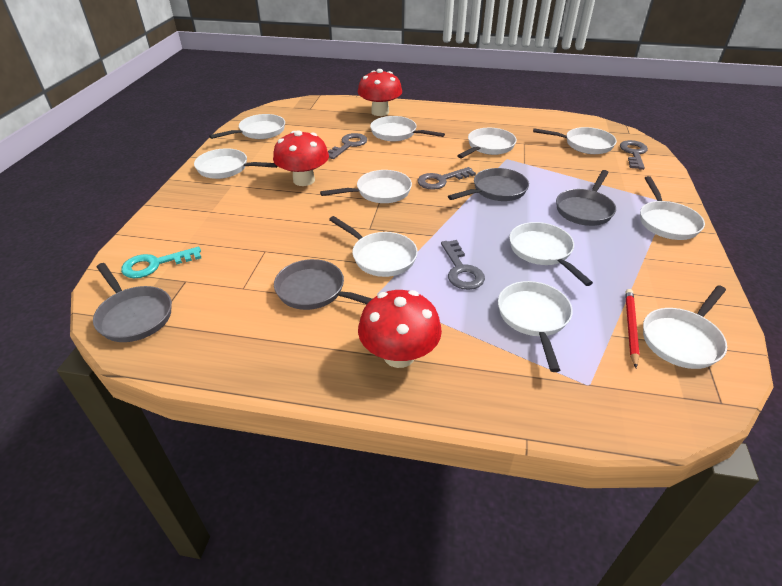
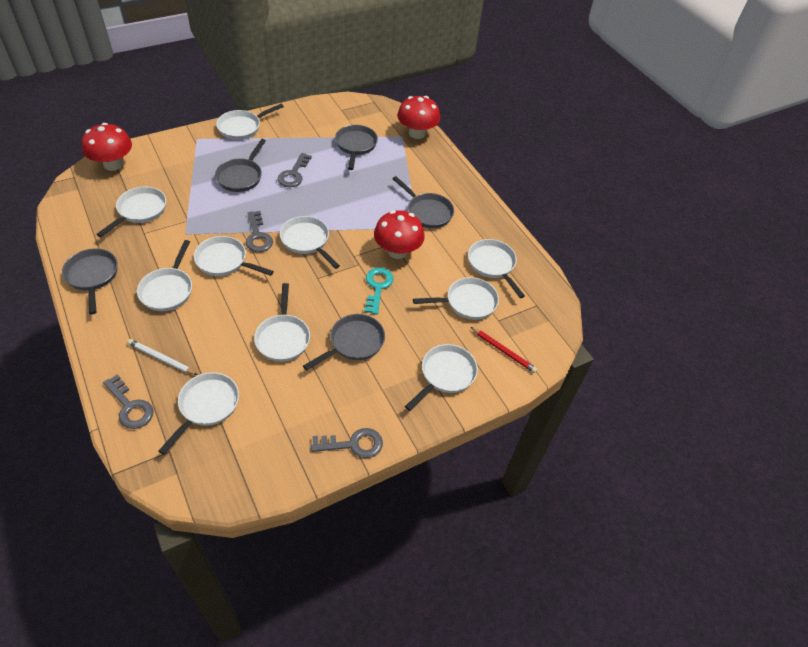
grey pan: [93,263,172,342] [274,259,372,310] [448,168,529,201] [556,170,616,226] = 4 -> [62,249,118,314] [215,139,266,192] [303,314,385,371] [335,125,378,170] [392,176,454,228] = 5
white pan: [194,148,278,179] [209,114,285,139] [320,170,412,203] [329,216,418,277] [370,116,445,141] [457,128,517,158] [498,281,573,372] [509,222,593,286] [533,127,617,154] [640,176,705,240] [643,285,727,369] = 11 -> [96,187,166,237] [137,240,192,311] [159,372,239,455] [194,236,274,276] [216,104,284,140] [254,283,310,362] [280,216,340,269] [405,344,478,411] [413,277,499,320] [468,239,525,298] = 10
white pencil: none = 0 -> [127,339,198,375] = 1

